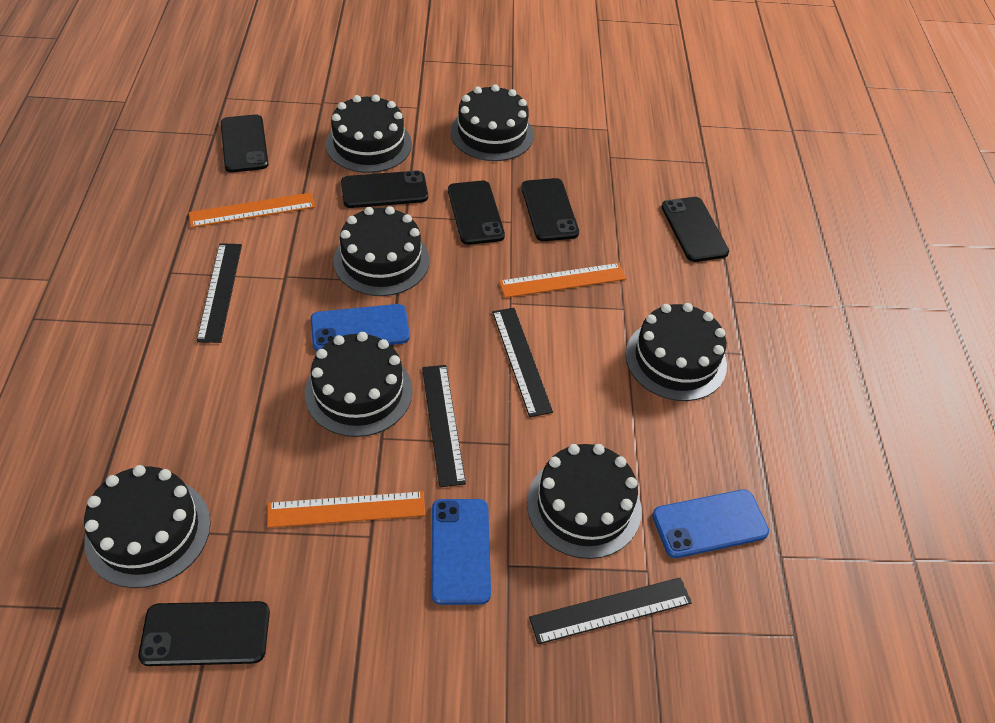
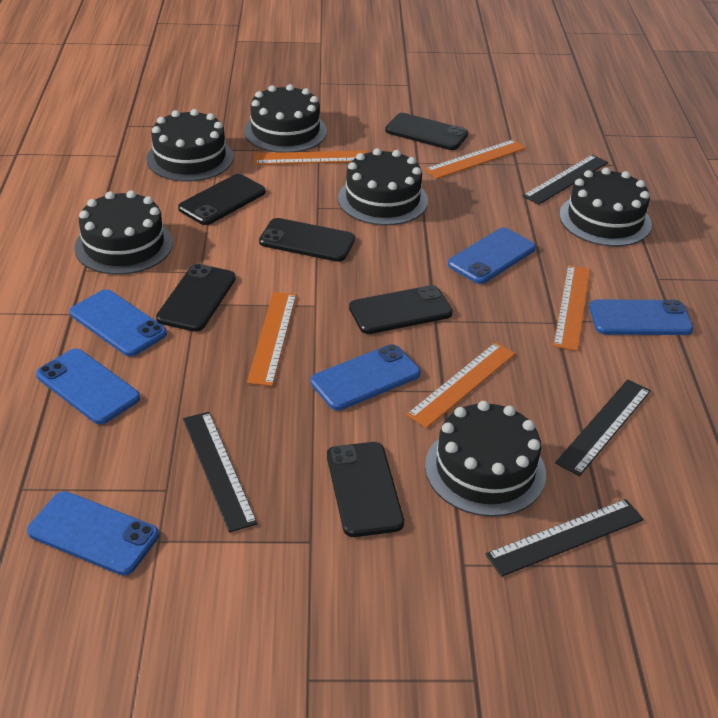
black cake: [84,465,211,588] [305,332,413,437] [326,95,412,173] [333,206,429,296] [450,84,534,161] [527,444,641,559] [625,303,727,401] = 7 -> [74,190,173,275] [146,109,234,182] [244,84,327,153] [338,148,428,225] [425,401,546,517] [559,167,652,246] = 6
blue phone: [311,304,410,351] [431,499,491,605] [652,489,769,558] = 3 -> [27,491,159,576] [36,349,140,424] [70,289,167,356] [310,344,420,410] [448,228,536,284] [589,299,693,335] = 6
orange ruler: [189,193,315,228] [267,491,425,528] [499,263,626,298] = 3 -> [247,292,296,386] [254,150,367,165] [406,342,516,428] [425,139,526,179] [553,265,591,351] = 5

